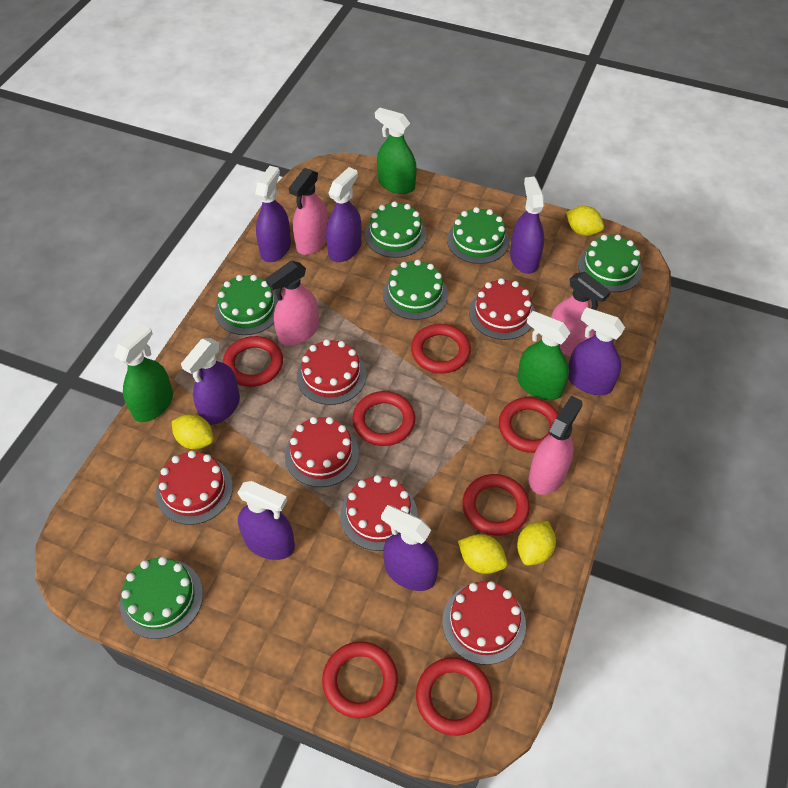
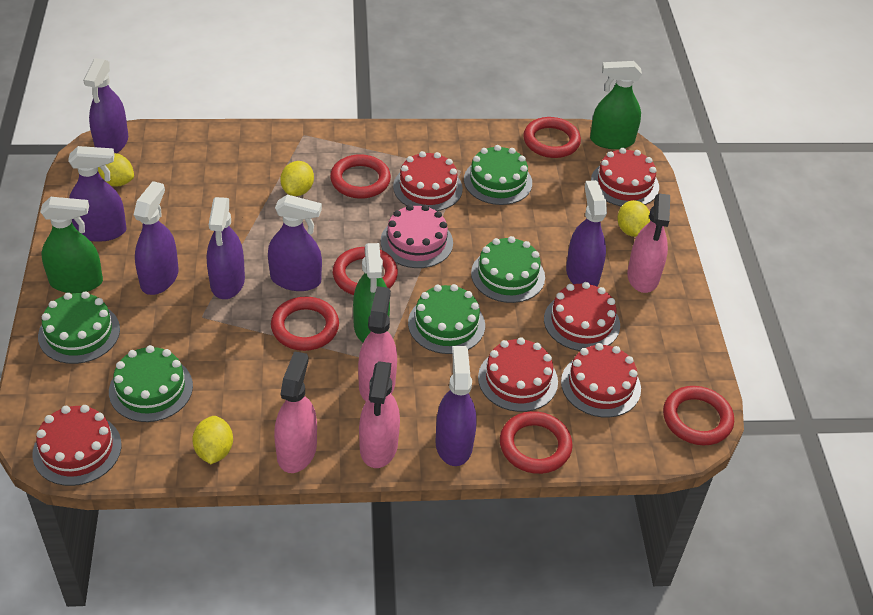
green cake: [120,557,203,639] [215,275,279,335] [365,201,427,258] [383,260,448,320] [447,207,509,264] [578,235,642,292] = 6 -> [38,291,120,364] [109,345,193,422] [408,284,485,354] [464,145,532,205] [471,236,545,303] = 5
pink cake: none = 0 -> [381,204,453,268] = 1
red ring: [223,336,283,387] [322,641,398,718] [352,391,415,446] [411,324,471,374] [416,657,492,736] [462,474,530,536] [499,397,558,453] = 7 -> [271,297,339,351] [330,154,391,199] [333,247,398,295] [500,411,573,474] [523,117,581,158] [663,386,734,445] = 6

